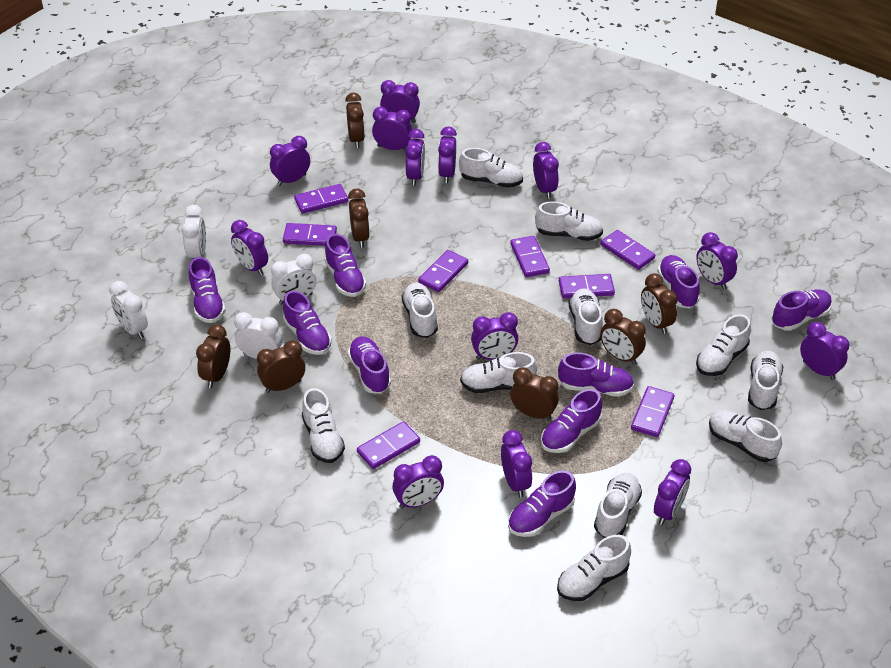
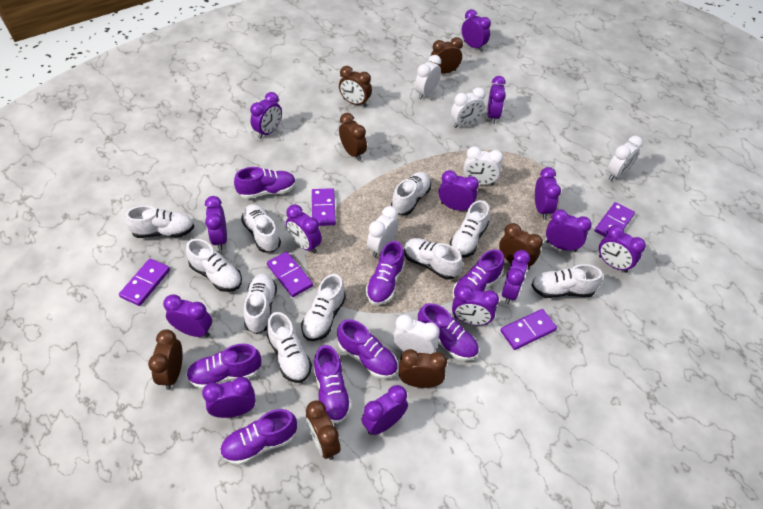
purple clock: [231,220,268,276] [270,136,310,186] [372,107,412,150] [380,80,420,123] [392,455,444,509] [405,129,425,186] [438,126,457,183] [471,312,518,360] [501,430,532,497] [533,142,559,199] [654,459,691,525] [696,232,738,290] [800,322,850,380] = 13 -> [163,294,212,337] [202,377,256,418] [205,196,227,250] [250,92,282,139] [286,205,322,254] [361,385,408,435] [439,170,479,211] [452,285,499,325] [462,9,491,52] [487,76,506,124] [502,250,530,304] [535,167,561,219] [546,209,592,252] [599,225,646,273] = 14
purple domino: [283,223,337,246] [294,184,348,214] [357,421,420,469] [418,250,468,292] [510,236,550,277] [559,274,615,298] [601,230,655,270] [631,386,674,437] = 8 -> [119,259,170,306] [267,252,313,297] [312,188,336,226] [500,309,557,350] [595,202,635,237] = 5
purple shoe: [189,257,226,323] [283,291,332,355] [324,234,366,297] [348,336,391,394] [508,470,576,537] [541,389,602,453] [558,353,634,397] [657,255,700,309] [772,290,832,331] = 9 -> [186,344,261,389] [220,409,297,465] [234,167,296,199] [313,345,352,424] [337,319,398,379] [366,241,405,305] [418,303,479,361] [453,249,504,299] = 8
white clock: [109,281,148,339] [182,205,206,259] [234,312,282,359] [271,254,316,305] = 4 -> [367,206,399,257] [393,314,440,354] [415,55,441,99] [451,87,485,128] [463,146,503,185] [607,136,643,181] = 6
white shoe: [302,388,345,463] [402,283,438,338] [459,148,523,188] [460,352,537,393] [535,201,603,241] [557,535,631,601] [569,288,603,345] [594,473,642,538] [696,314,751,376] [709,410,782,462] [748,351,784,410] = 11 -> [125,206,194,238] [186,239,242,292] [241,204,281,252] [243,273,277,334] [267,312,312,383] [301,274,346,341] [391,172,431,215] [404,238,463,280] [450,200,489,258] [531,264,602,298] = 10

